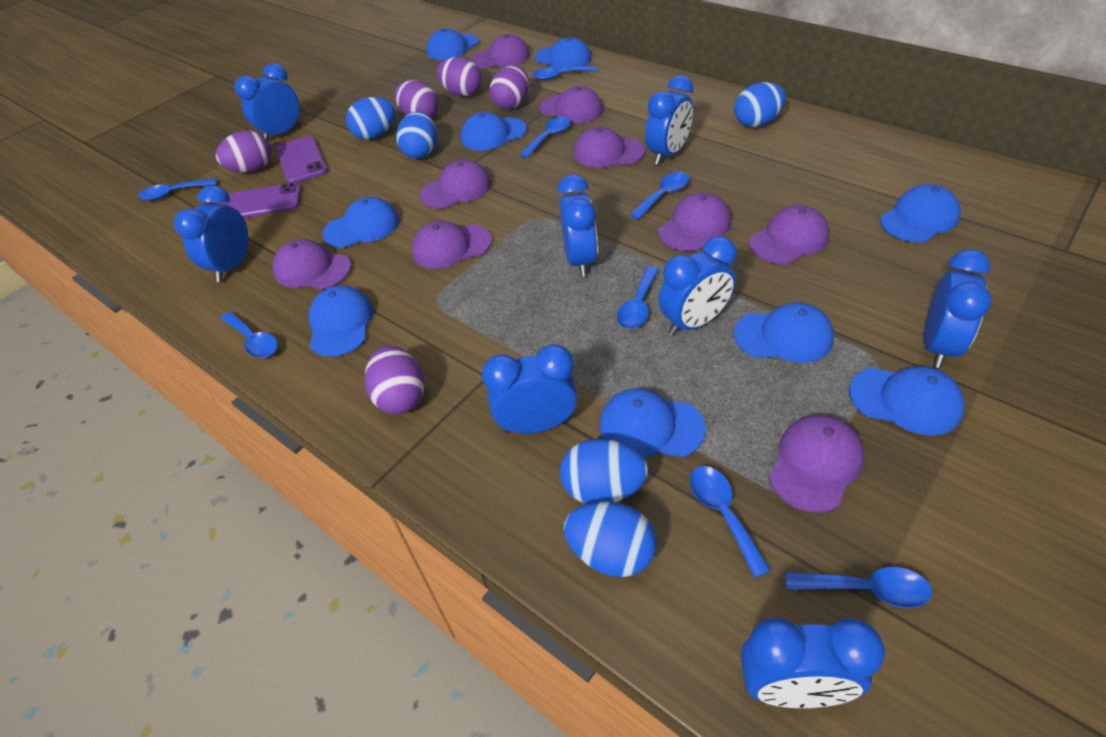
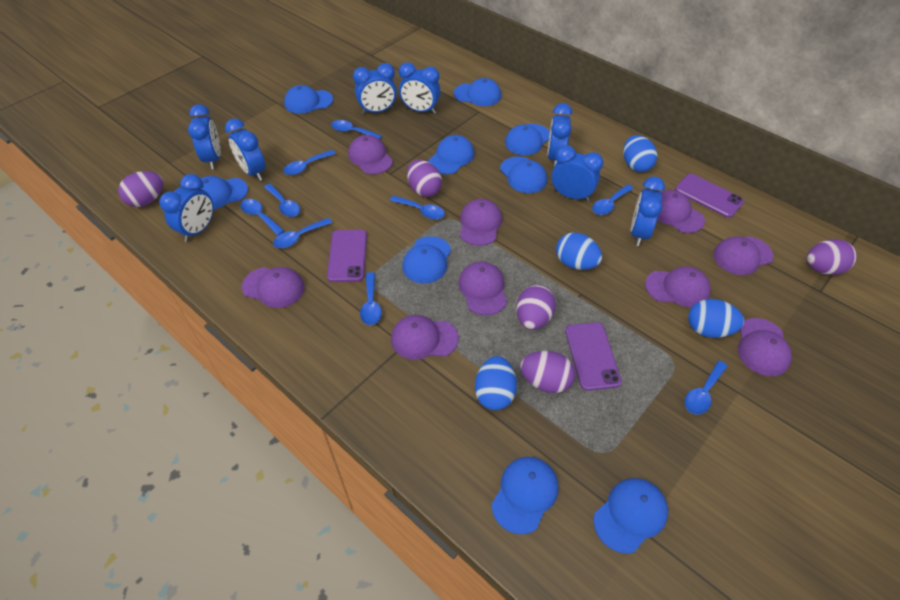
blue egg: [346,97,396,139] [396,111,437,159] [560,439,648,504] [564,502,657,577] [734,82,786,127] = 5 -> [475,356,517,410] [556,232,602,270] [623,135,657,172] [688,299,744,338] = 4
blue spoon: [138,178,217,201] [220,312,278,358] [519,117,570,158] [532,66,597,80] [617,267,658,329] [630,172,689,219] [690,466,771,578] [785,567,932,608] = 8 -> [240,199,284,235] [264,184,300,217] [273,218,332,248] [283,150,336,175] [331,120,382,139] [360,272,382,325] [390,196,445,220] [592,184,634,215] [685,360,728,415] = 9
purple phone: [219,183,301,218] [276,136,327,183] = 2 -> [327,230,367,282] [565,322,622,391] [675,174,744,218] = 3

